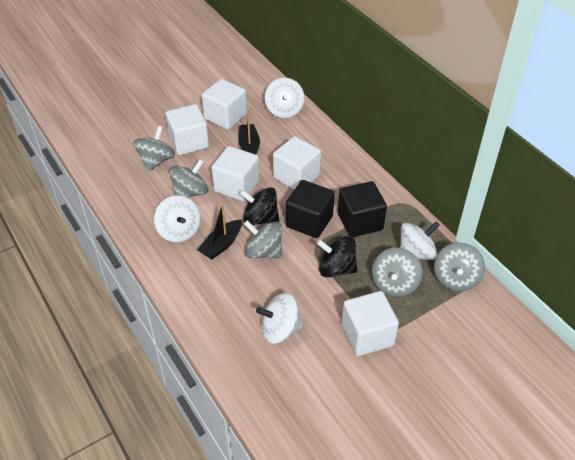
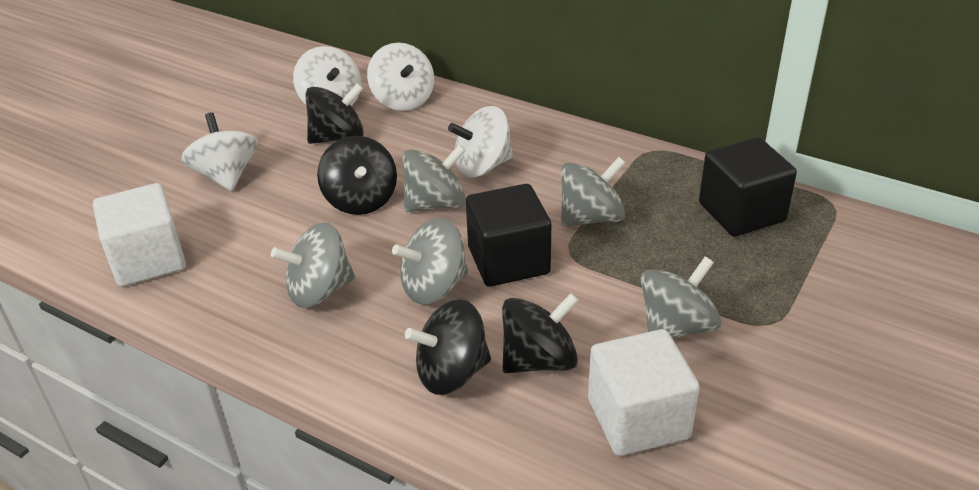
black boat: [197,204,242,260] [238,113,260,154] = 2 -> none = 0
black spinning top: [240,187,279,225] [317,236,357,278] = 2 -> [306,83,364,144] [317,136,397,215] [405,299,491,395] [502,293,579,373] = 4
white cube: [166,104,209,155] [202,79,247,130] [211,146,260,201] [273,136,321,190] [342,291,399,356] = 5 -> [93,183,186,287] [588,329,700,456] = 2

